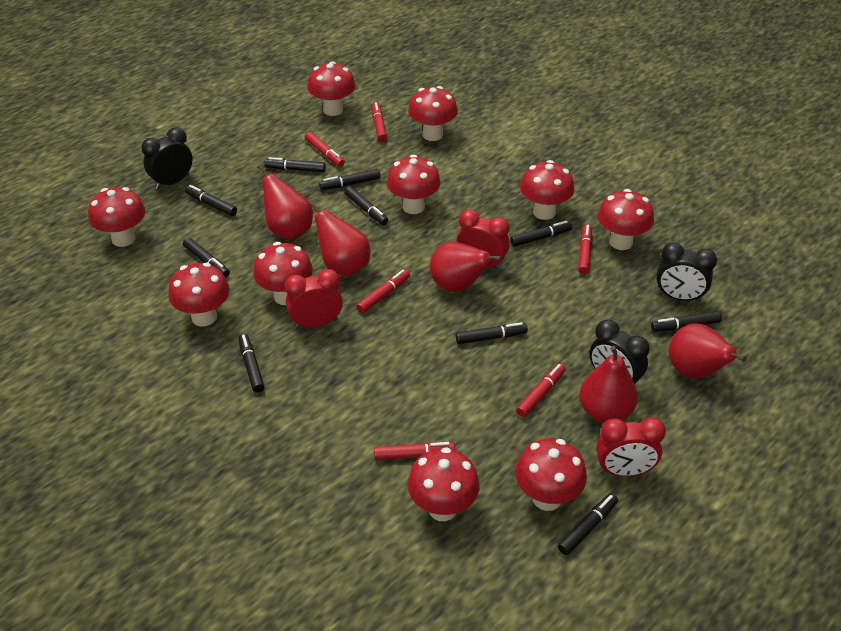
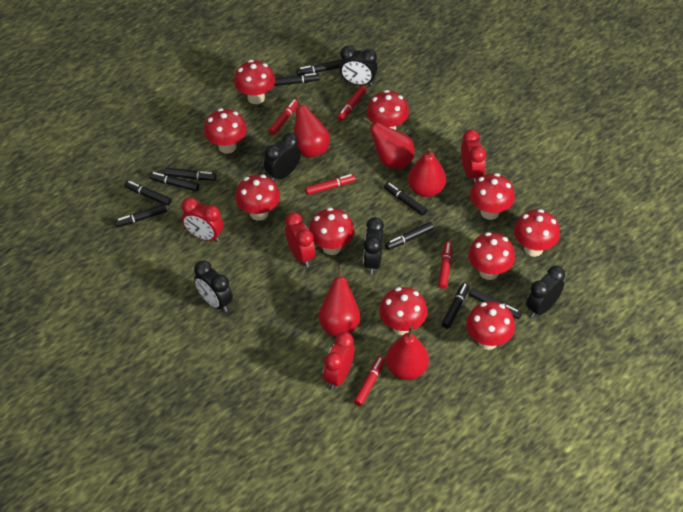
black clock: [141,127,192,189] [589,320,650,384] [656,243,717,302] = 3 -> [194,260,233,312] [264,133,301,181] [339,46,378,86] [364,217,384,274] [526,266,565,318] = 5
red clock: [285,269,343,329] [457,210,510,270] [596,417,666,477] = 3 -> [182,197,223,242] [285,212,315,267] [323,332,355,390] [461,130,486,183] = 4
red marker: [305,132,345,167] [356,270,410,313] [372,102,387,142] [374,442,455,460] [516,363,566,417] [578,224,592,274] = 6 -> [268,99,299,135] [305,174,356,195] [337,85,367,121] [354,356,385,406] [438,241,452,289] = 5

